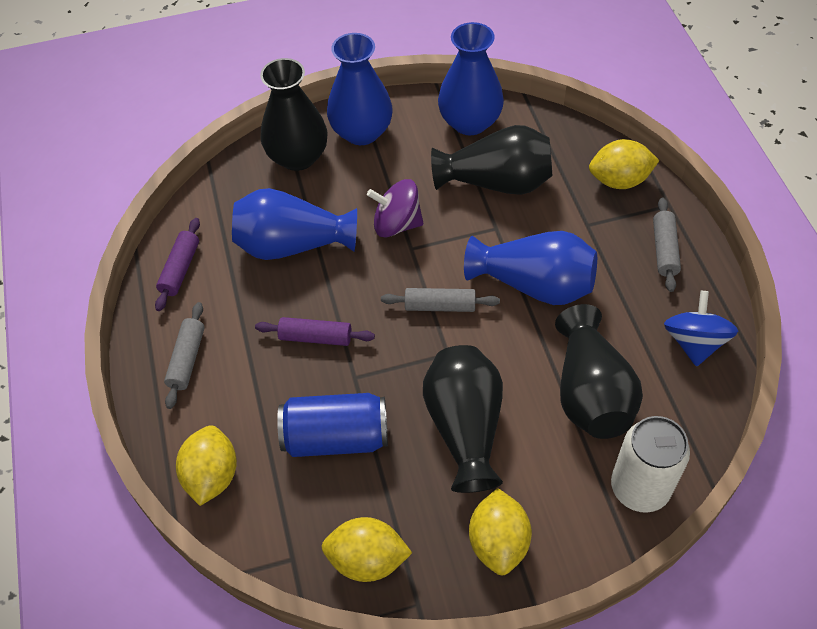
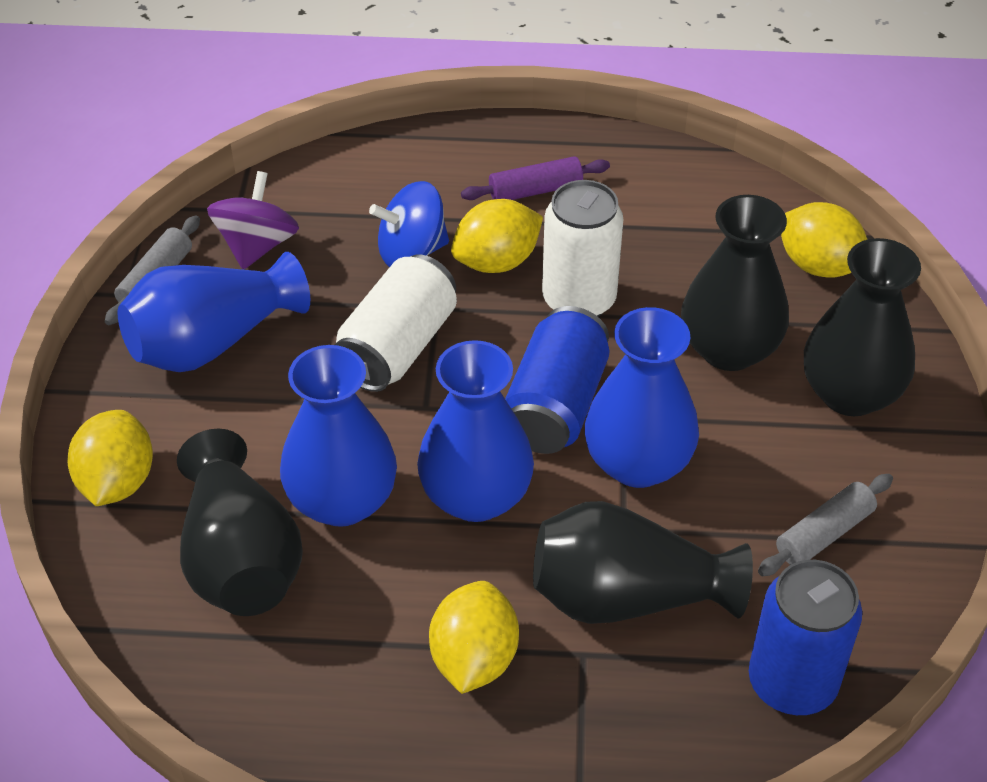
blue can: [277,393,388,457] = 1 -> [505,306,610,454] [749,560,862,715] = 2
grey rolling pin: [164,302,205,409] [381,288,500,312] [653,198,681,292] = 3 -> [105,215,200,325] [758,474,893,576] = 2
purple rolling pin: [155,218,200,311] [255,317,375,346] = 2 -> [461,156,610,200] = 1
white can: [611,416,690,513] = 1 -> [334,255,457,392] [542,180,623,317] = 2

